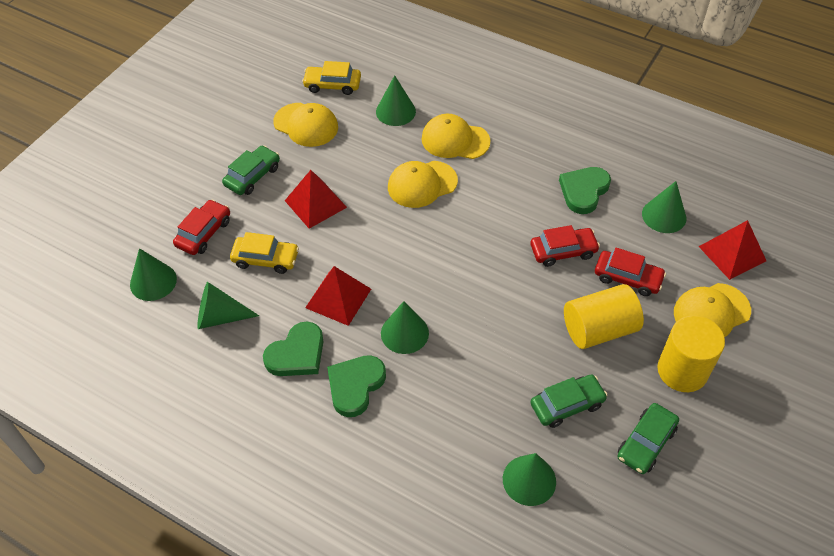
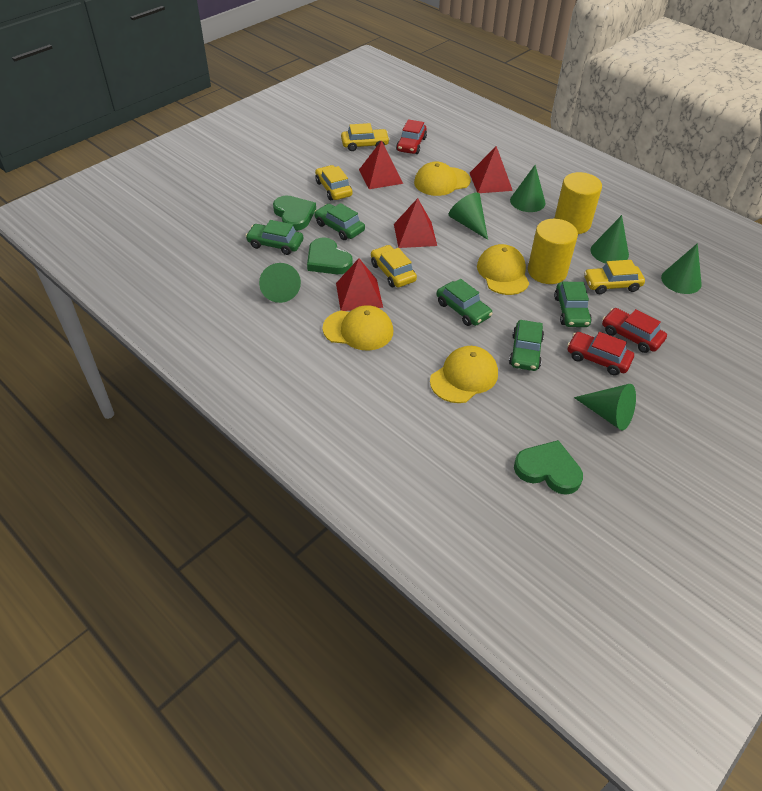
green car: [222,146,280,195] [530,374,608,428] [617,403,679,474] = 3 -> [246,220,303,255] [314,203,365,240] [437,279,493,326] [509,320,544,371] [554,282,592,327] = 5
red pyramid: [285,170,347,229] [305,266,371,326] [698,220,766,280] = 3 -> [336,258,383,311] [359,140,403,189] [394,198,437,248] [470,146,513,193] = 4
yellow car: [230,232,299,274] [302,61,361,95] = 2 -> [315,165,353,200] [341,123,390,151] [371,245,417,287] [584,260,645,294] = 4

